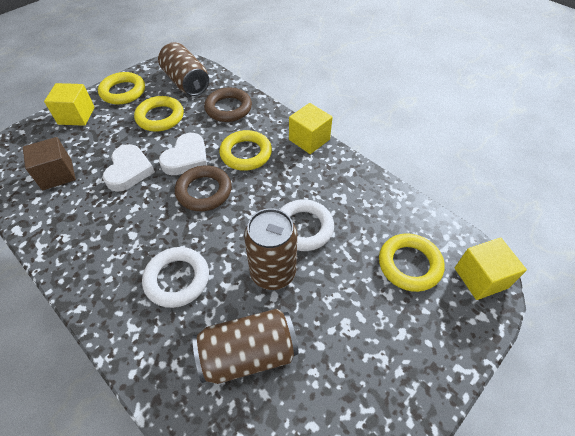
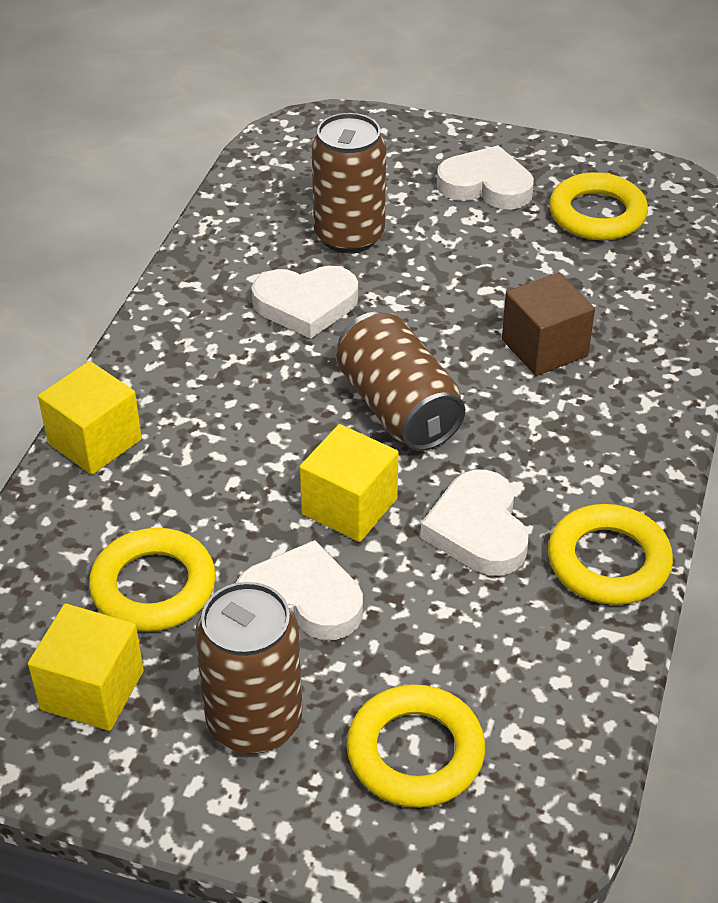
brown ring: [175,165,232,211] [204,87,252,122] = 2 -> none = 0
white heart: [103,144,155,192] [159,133,207,175] = 2 -> [236,540,363,640] [252,266,358,339] [420,470,528,576] [437,145,534,210] = 4
white ring: [142,247,209,308] [280,199,334,251] = 2 -> none = 0

